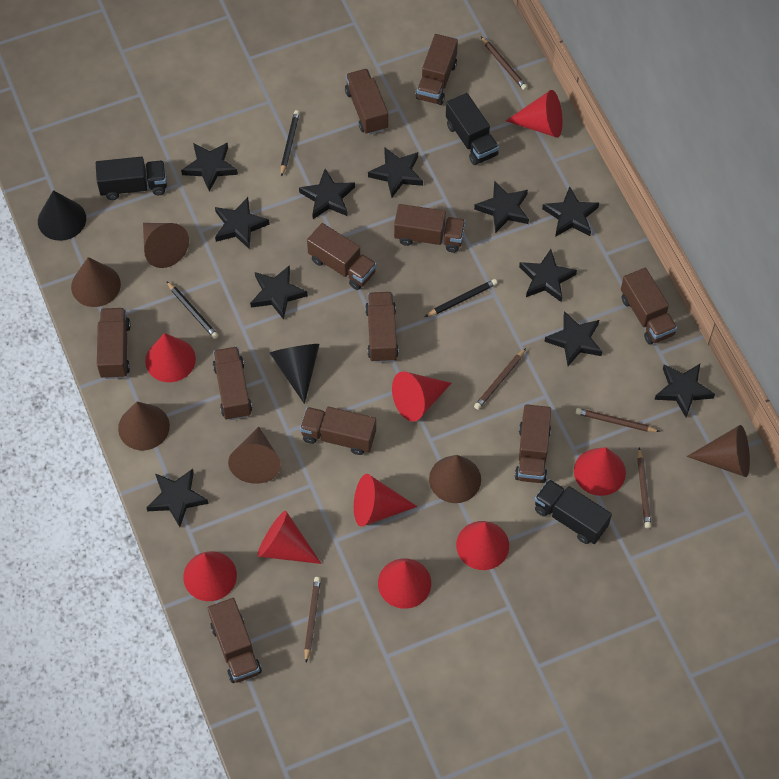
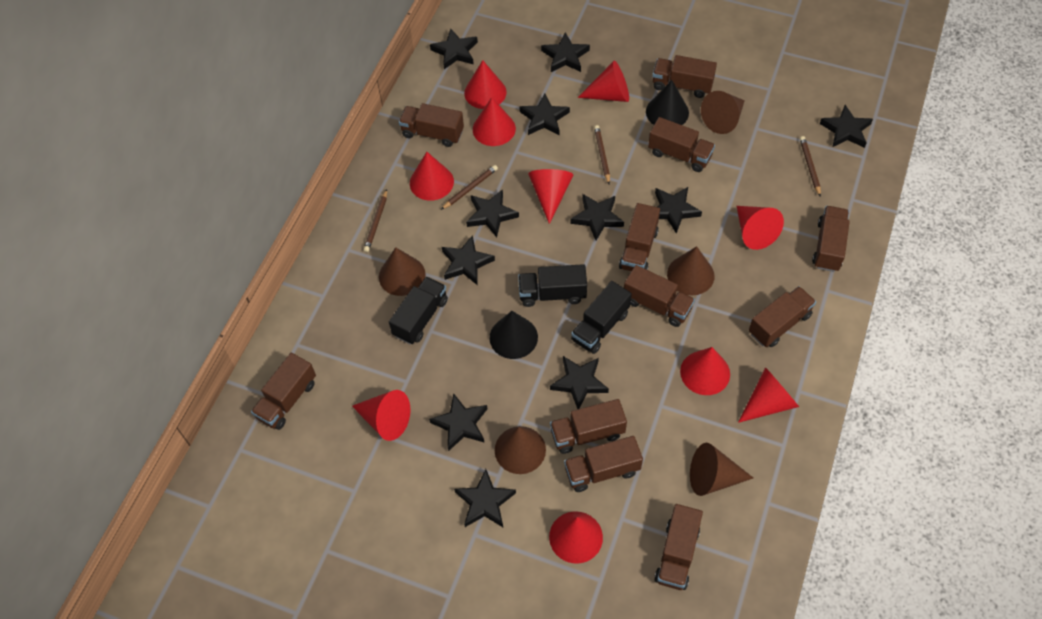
black pencil: [167,281,218,339] [281,110,300,177] [425,279,497,317] = 3 -> none = 0
brown cone: [71,257,121,307] [118,402,170,450] [143,223,189,268] [228,427,281,484] [429,455,481,503] [687,425,750,477] = 6 -> [379,247,426,296] [495,426,546,474] [667,246,714,295] [690,443,753,496] [701,91,745,134] = 5
brown pencil: [304,577,321,662] [474,348,526,410] [481,37,528,90] [576,408,660,432] [637,448,651,528] = 5 -> [364,189,387,252] [441,165,498,210] [594,125,610,184] [800,136,821,197] = 4
red cone: [145,333,196,382] [183,551,237,601] [257,511,322,564] [354,474,417,527] [378,558,431,609] [392,372,451,422] [456,521,509,570] [506,90,563,137] [574,447,626,496] = 9 -> [352,390,411,441] [410,152,454,201] [464,60,507,109] [473,97,516,146] [528,169,574,224] [549,511,603,564] [577,61,629,102] [680,347,730,395] [737,206,784,250] [738,367,799,423] = 10

